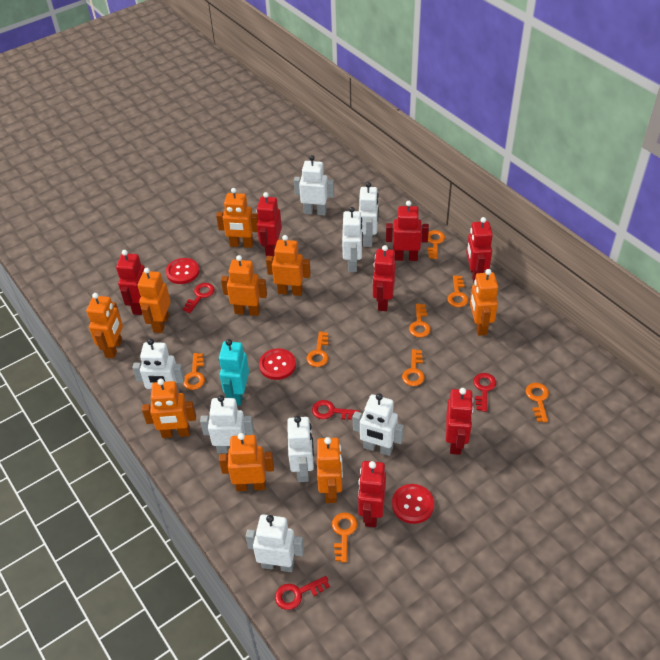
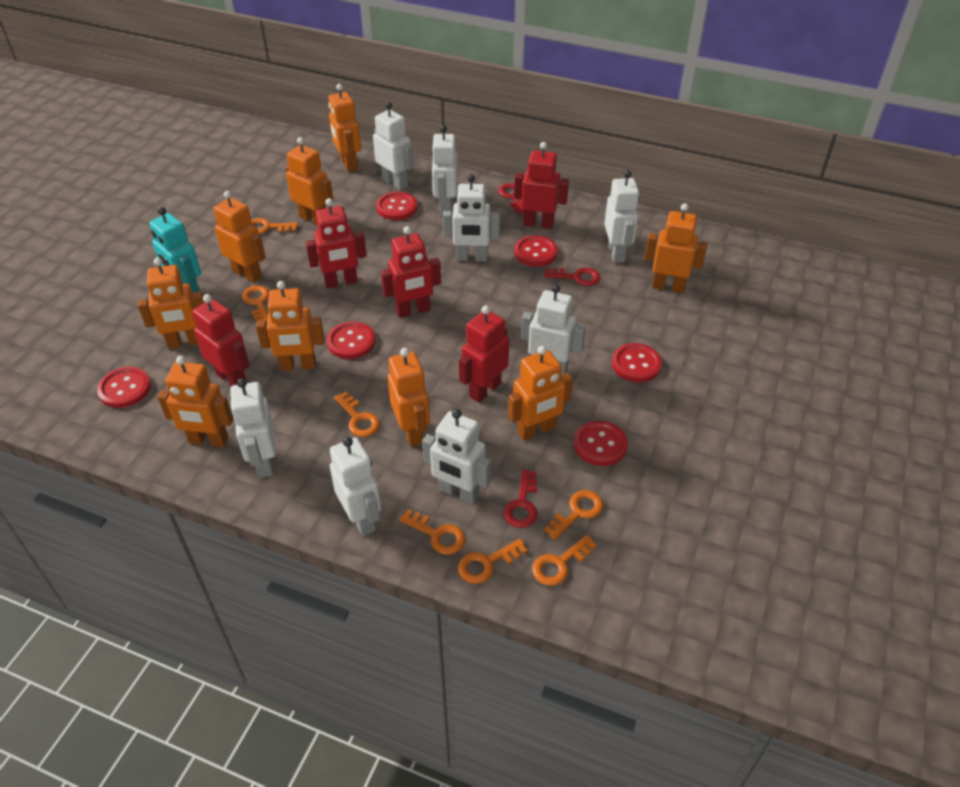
orange key: [183,353,205,390] [306,331,329,367] [332,512,357,563] [402,349,425,386] [409,304,431,338] [428,230,445,259] [447,275,468,307] [525,383,549,422] = 8 -> [242,285,269,323] [251,218,298,234] [334,392,380,437] [399,509,465,555] [458,539,528,584] [532,535,597,586] [544,490,603,540] = 7
red button: [166,258,199,284] [259,348,296,380] [392,484,434,524] = 3 -> [97,367,151,408] [327,321,375,359] [376,192,418,220] [514,235,558,267] [574,421,628,466] [612,343,662,382] = 6
red key: [183,283,215,313] [275,576,330,610] [312,400,360,420] [473,373,496,412] = 4 -> [498,183,524,214] [503,470,538,528] [544,268,600,286] = 3
red robot: [116,250,145,315] [257,192,282,257] [358,461,386,527] [373,245,396,311] [386,201,429,261] [446,388,474,455] [466,217,493,283] = 7 -> [192,294,250,386] [305,198,367,288] [381,226,441,318] [459,305,509,403] [514,142,569,229] = 5

